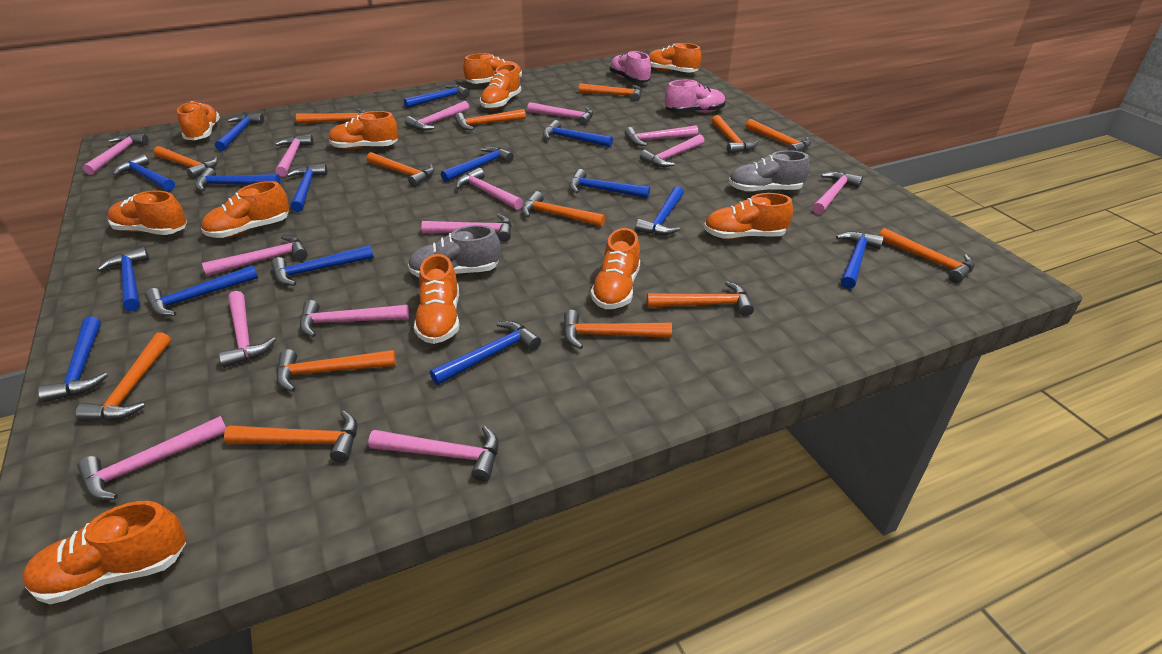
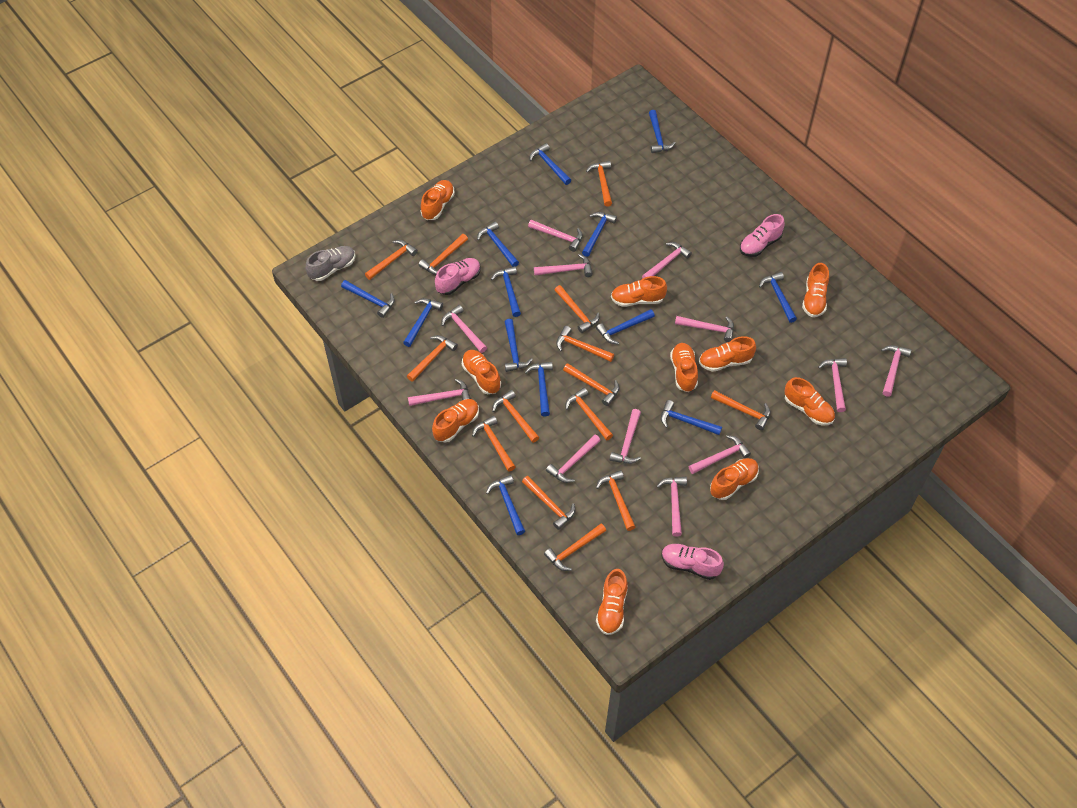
blue hammer: [38,316,108,402] [97,247,149,311] [113,154,175,191] [145,265,258,317] [195,168,281,191] [215,114,264,151] [271,245,374,286] [287,164,328,212] [404,84,470,108] [430,321,541,385] [441,146,514,182] [543,120,613,147] [569,169,650,198] [635,186,684,235] [836,231,884,289] = 15 -> [341,280,395,318] [403,298,443,347] [477,222,519,267] [486,475,525,535] [491,266,521,317] [505,319,533,372] [524,362,553,417] [530,143,571,185] [582,212,617,257] [596,309,655,344] [649,110,675,153] [661,400,722,435] [759,272,797,323] = 13
grey shoe: [408,225,500,277] [729,150,810,193] = 2 -> [306,246,355,281] = 1
orange shoe: [22,501,186,604] [108,190,187,235] [177,101,220,140] [201,181,289,238] [329,111,398,149] [414,254,459,344] [463,53,522,84] [480,64,521,109] [591,228,640,309] [649,43,701,73] [704,193,793,239] = 11 -> [421,180,455,220] [432,399,479,442] [462,350,501,394] [596,569,628,635] [611,276,667,307] [670,343,698,392] [699,336,756,372] [710,458,759,500] [785,377,835,425] [802,263,829,317] = 10
pink hammer: [77,416,226,500] [82,134,149,175] [202,235,308,276] [219,291,276,368] [275,135,314,177] [300,300,409,337] [368,426,499,482] [405,101,469,131] [421,214,512,242] [456,168,523,210] [527,102,593,126] [625,125,698,146] [640,134,704,167] [813,171,863,214] = 14 -> [408,379,471,406] [442,305,487,353] [528,220,583,252] [534,254,593,277] [546,434,601,483] [610,409,641,464] [642,242,692,278] [657,477,687,536] [675,316,734,342] [689,435,751,474] [818,358,847,412] [881,345,912,397] = 12
pink shoe: [610,51,651,83] [665,80,726,113] = 2 -> [435,258,481,295] [662,544,724,580] [740,214,785,257] = 3

